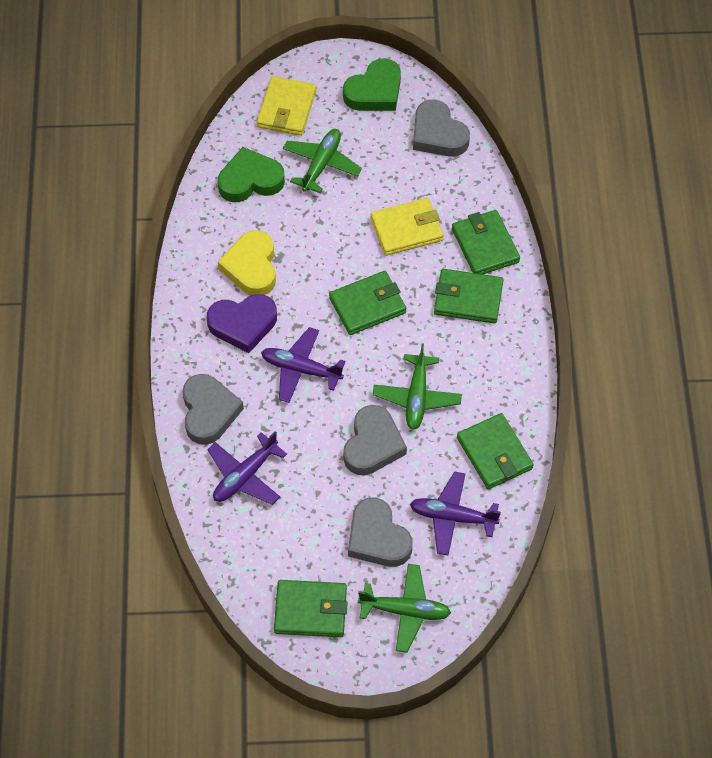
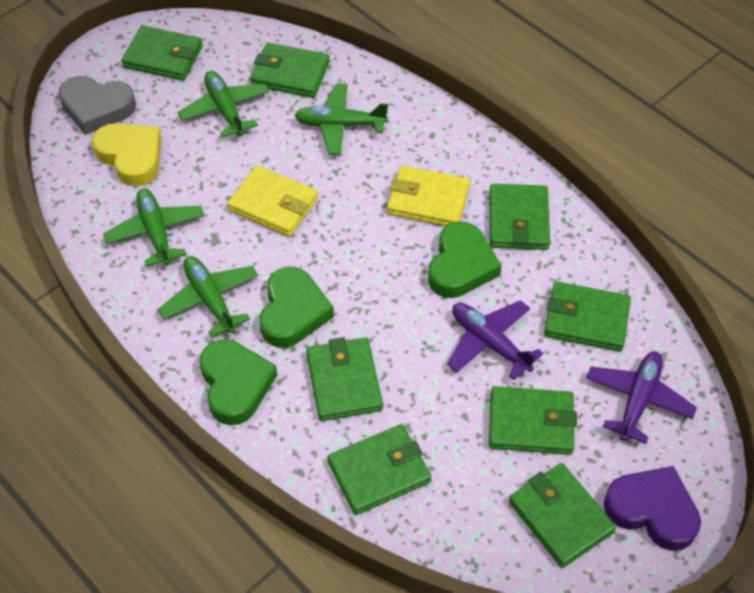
green heart: [218,147,285,202] [343,58,401,111] = 2 -> [200,339,277,425] [260,267,334,348] [428,221,502,298] = 3
green plane: [283,129,362,193] [358,564,451,653] [373,343,462,430] = 3 -> [103,189,204,267] [158,256,258,337] [178,71,270,138] [294,83,388,155] = 4
green wallet: [274,580,348,637] [329,271,407,335] [434,269,503,323] [452,210,520,274] [457,413,534,489] = 5 -> [121,26,203,81] [250,43,330,98] [306,337,383,421] [328,424,431,515] [489,386,577,455] [490,184,550,250] [509,463,616,568] [544,281,631,351] = 8
grey heart: [182,374,244,445] [343,405,407,475] [348,498,412,567] [413,100,470,157] = 4 -> [58,76,136,135] = 1
purple plane: [207,431,287,505] [261,327,346,403] [410,471,501,555] = 3 -> [447,300,543,380] [586,351,697,444] = 2

